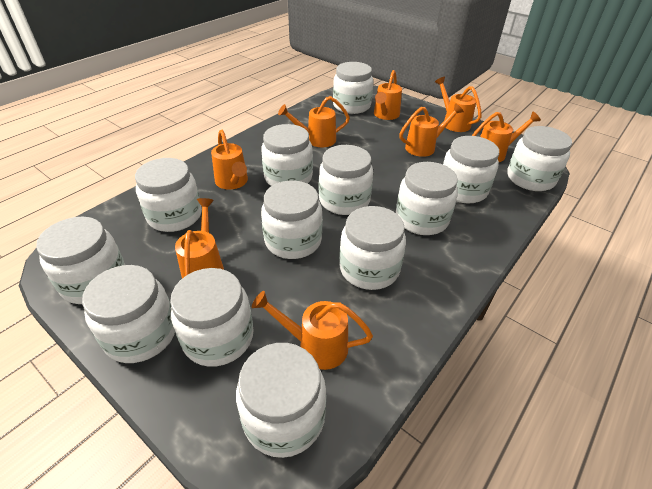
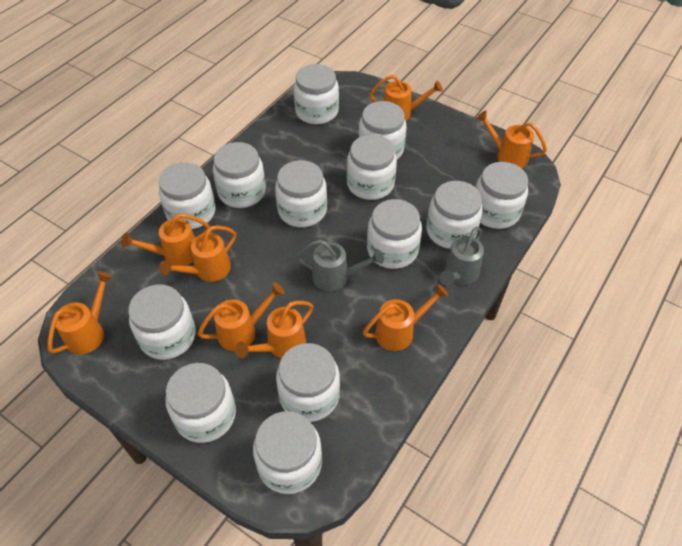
grey watering can: none = 0 -> [296,240,384,291] [439,227,484,286] = 2

